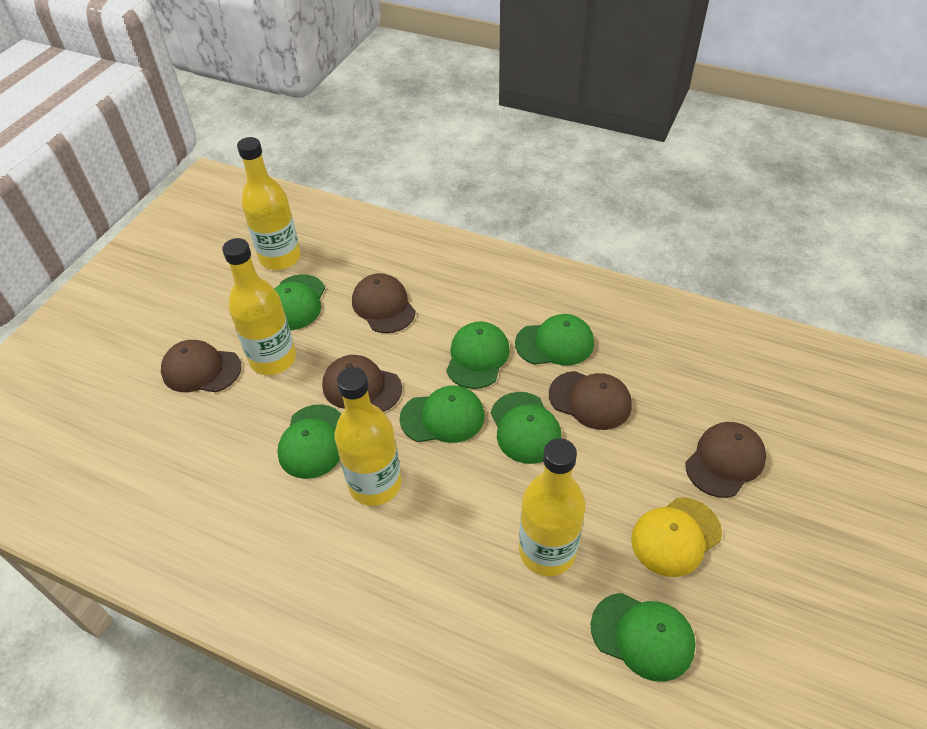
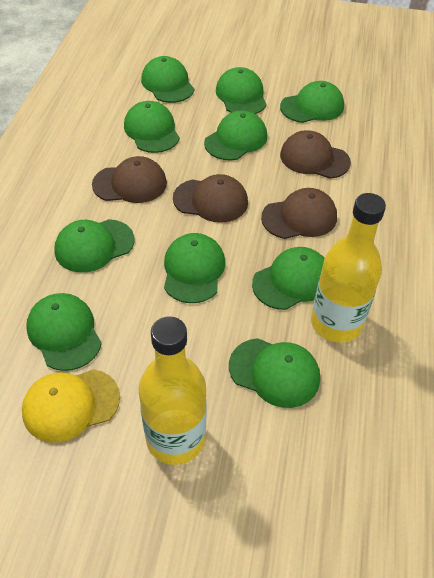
brown cap: [161,340,242,392] [322,355,402,412] [352,273,416,333] [549,371,632,430] [685,422,766,498] = 5 -> [92,156,167,203] [173,174,248,223] [261,188,337,239] [280,130,351,179] = 4
green cap: [274,274,325,330] [277,404,341,479] [400,386,485,443] [446,321,510,389] [491,392,561,464] [515,314,594,365] [591,593,696,682] = 7 -> [26,293,102,371] [54,219,134,273] [124,101,180,153] [141,56,194,103] [164,233,225,303] [204,110,267,160] [216,67,267,114] [229,338,320,408] [252,247,324,310] [280,81,344,123] = 10
yellow bottle: [222,238,296,375] [237,137,301,270] [335,367,401,506] [519,438,586,576] = 4 -> [139,316,207,465] [311,193,386,343] = 2

